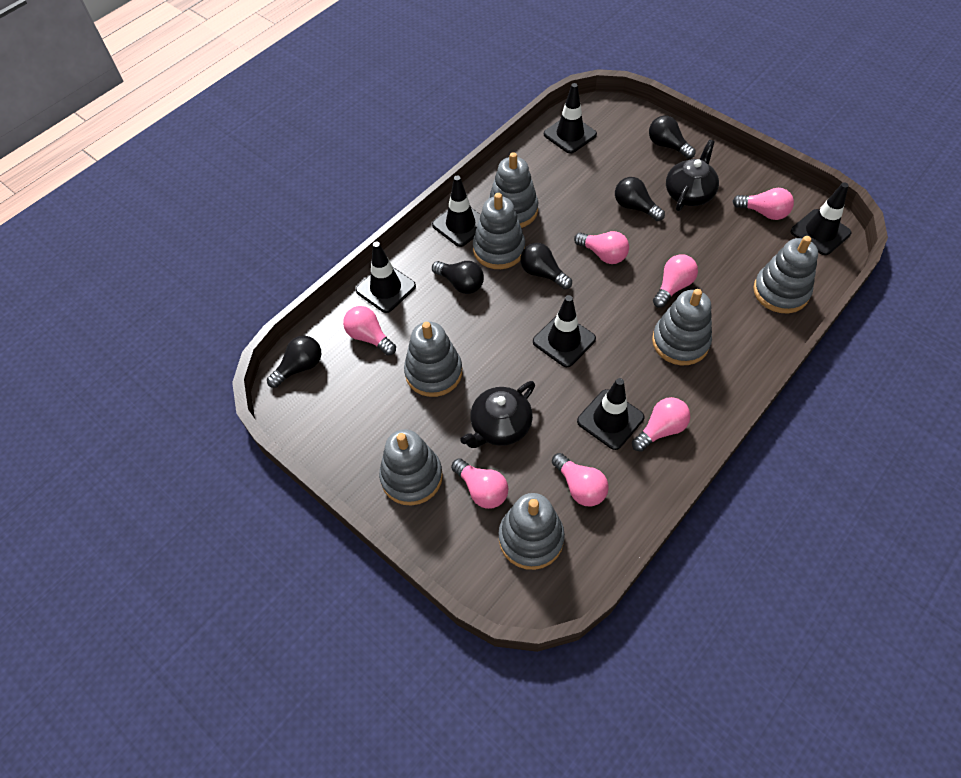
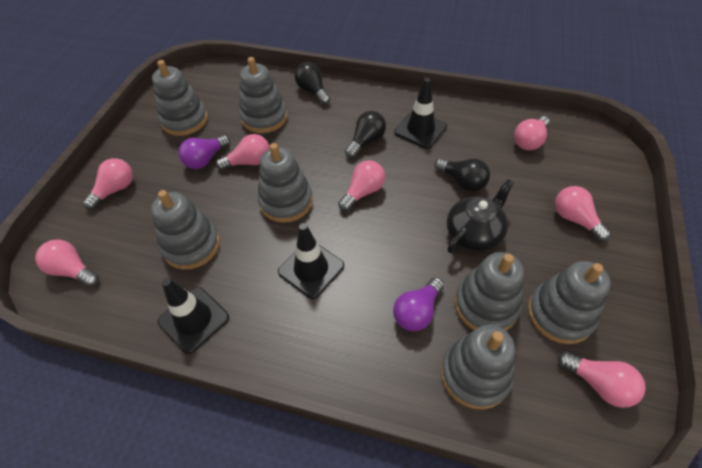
black light bulb: [267,336,321,388] [432,261,484,294] [520,243,572,289] [615,177,665,221] [649,115,696,159] = 5 -> [294,62,330,105] [345,111,386,158] [435,158,490,192] = 3
black teapot: [460,381,535,448] [666,140,719,211] = 2 -> [447,179,514,253] = 1
black traffic cone: [356,242,416,313] [432,176,481,247] [533,295,596,367] [544,83,597,154] [577,378,644,450] [791,182,851,255] = 6 -> [158,278,229,354] [278,223,344,299] [394,78,447,149] = 3
purple light bulb: none = 0 -> [179,135,230,169] [393,277,444,331] = 2

